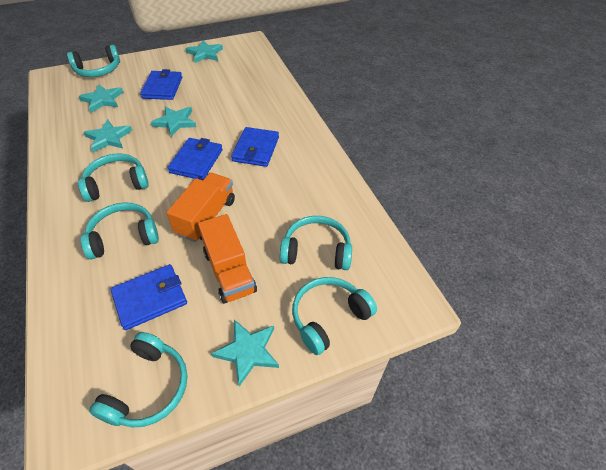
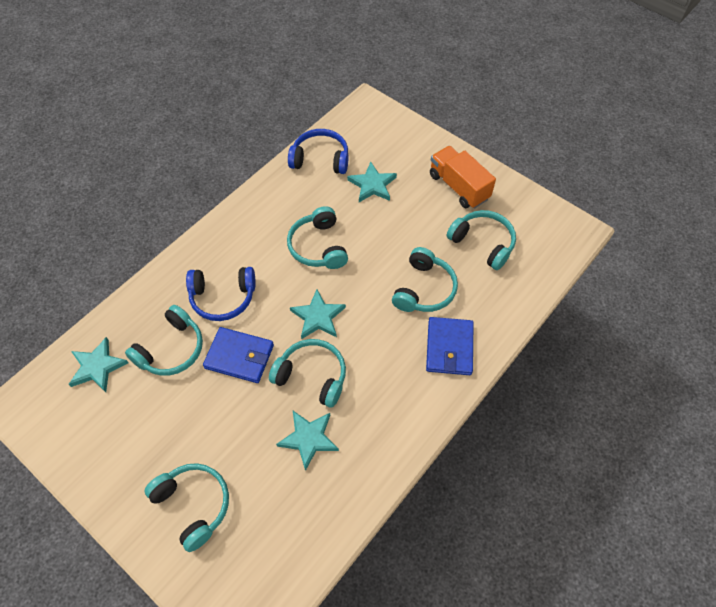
blue headphones: none = 0 -> [186,267,256,321] [288,129,349,174] = 2
blue wallet: [110,264,187,330] [140,69,182,100] [167,138,223,180] [231,127,279,167] = 4 -> [203,327,274,383] [426,317,473,375] = 2
orange truck: [167,173,235,242] [198,214,257,303] = 2 -> [430,146,496,209] = 1
turquoise star: [79,84,123,113] [83,119,132,153] [151,107,196,137] [185,40,223,63] [211,319,279,387] = 5 -> [69,337,128,392] [276,411,339,471] [290,289,346,339] [347,162,397,202] = 4

